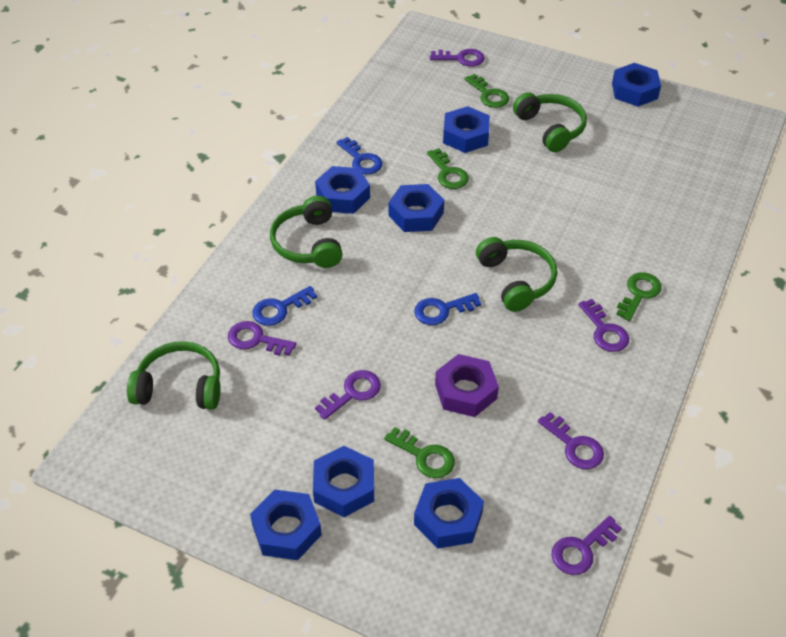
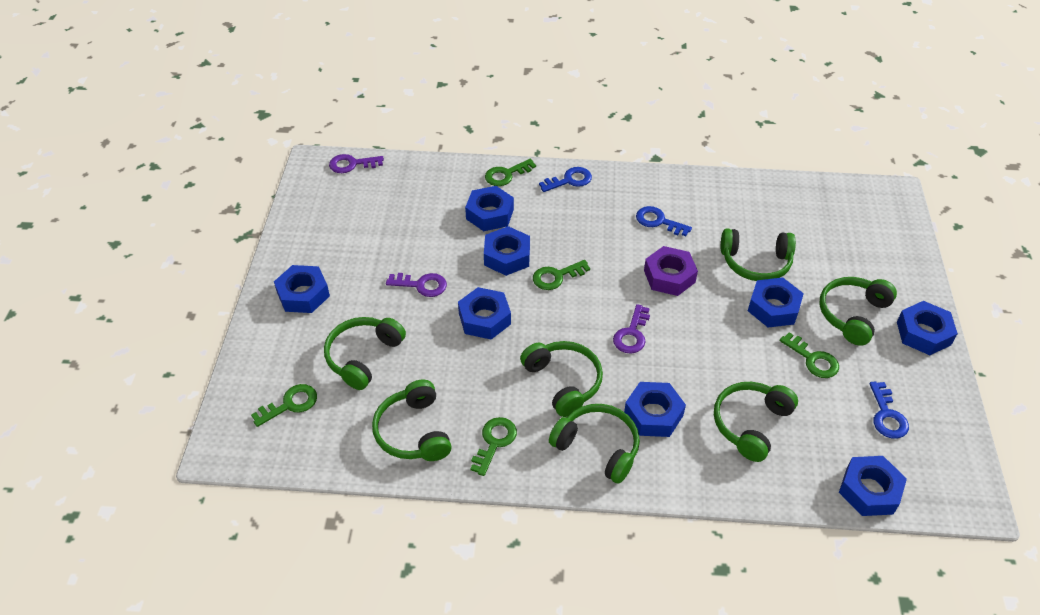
blue nut: [250,489,322,560] [313,446,374,517] [315,166,370,214] [389,184,444,232] [414,478,484,549] [443,106,490,153] [612,63,661,107] = 7 -> [274,265,330,313] [458,287,511,339] [465,186,514,231] [484,226,530,276] [624,382,686,437] [748,277,804,328] [839,456,907,516] [897,301,958,355] = 8
green headphones: [127,341,221,410] [270,196,343,268] [476,237,557,312] [513,92,587,152] = 4 -> [324,317,406,390] [372,380,452,461] [520,341,603,417] [549,404,640,484] [714,382,798,462] [721,228,796,281] [820,277,897,346] = 7
green key: [384,427,455,478] [427,148,469,189] [465,74,509,108] [616,272,661,321] = 4 -> [251,384,317,427] [470,417,517,476] [485,159,536,186] [533,260,590,290] [780,332,839,378] = 5
purple key: [228,321,296,356] [315,370,381,420] [430,49,485,66] [538,412,604,469] [552,516,622,575] [578,299,629,352] = 6 -> [329,154,384,173] [386,273,447,297] [613,304,650,353] = 3

